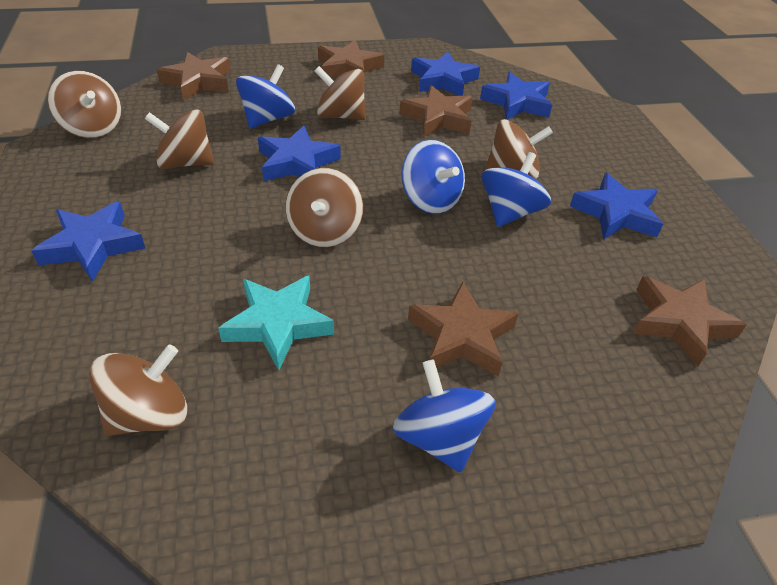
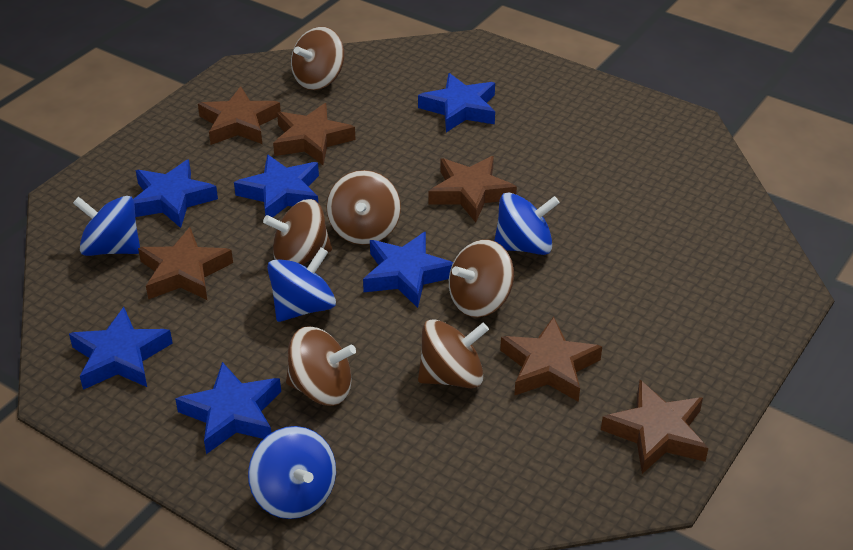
blue star: [31,201,146,282] [258,126,341,181] [411,52,480,96] [480,72,552,120] [570,173,663,240] = 5 -> [69,307,173,390] [133,160,218,228] [175,362,281,454] [234,154,319,218] [363,232,453,308] [418,73,495,132] = 6
brown star: [157,52,230,100] [318,40,384,78] [399,85,473,137] [408,282,519,377] [633,276,747,367] = 5 -> [138,227,233,300] [198,86,281,145] [273,103,355,165] [428,156,517,222] [500,317,602,402] [601,380,708,474] = 6
turquoise star: [218,275,334,370] = 1 -> none = 0

